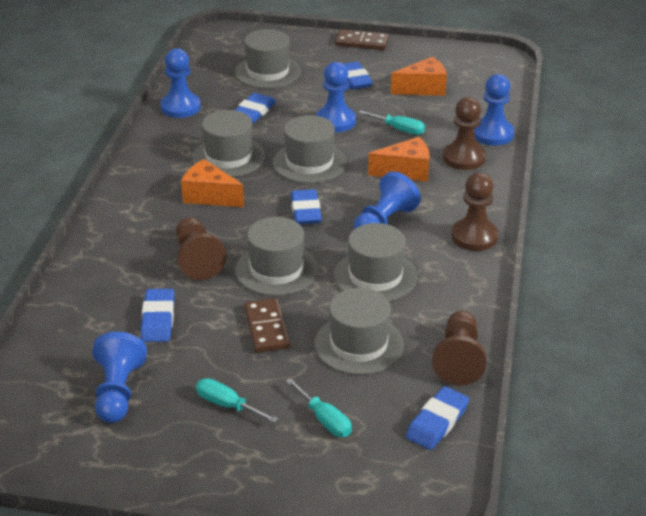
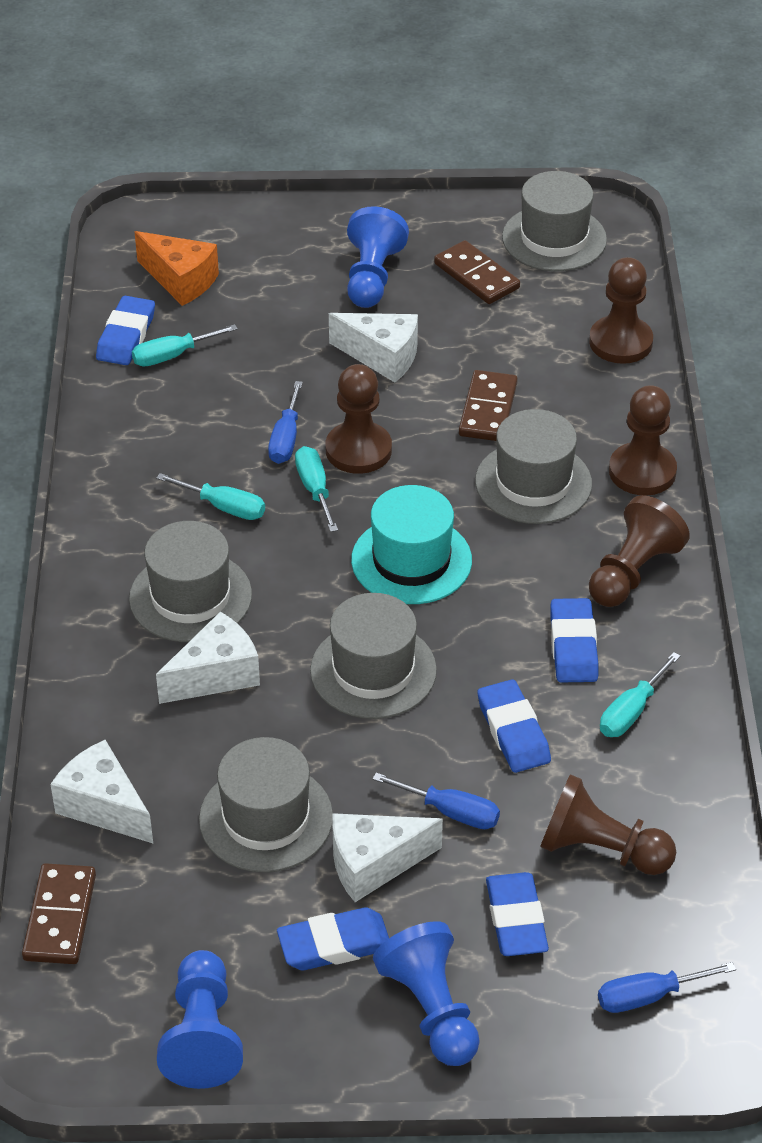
blue pawn: [92,332,147,423] [160,48,201,118] [316,62,356,132] [354,171,421,229] [474,74,514,145] = 5 -> [157,950,243,1089] [347,206,409,308] [373,921,480,1066] = 3
blue screwdriver: none = 0 -> [268,381,303,464] [373,773,500,829] [598,962,736,1013] = 3
brown domino: [244,298,290,353] [335,29,389,50] = 2 -> [22,863,96,964] [434,240,520,304] [459,370,518,441] = 3
brown pawn: [176,217,227,280] [432,311,487,386] [443,97,486,170] [451,172,498,251] = 4 -> [326,364,392,474] [540,774,676,875] [589,257,653,364] [589,495,690,607] [609,385,677,496] = 5
grey hat: [192,110,265,177] [235,29,301,89] [235,217,318,296] [273,115,346,183] [314,288,404,375] [334,223,417,302] = 6 -> [129,521,252,642] [199,737,333,873] [310,593,437,719] [475,409,592,524] [502,171,607,271] = 5
orange cheese: [181,159,244,207] [368,137,430,182] [391,57,447,96] = 3 -> [134,231,219,306] = 1
turquoise hat: none = 0 -> [351,485,472,604] = 1
turquoise screwdriver: [196,378,278,423] [286,378,352,437] [359,110,425,135] = 3 -> [132,324,238,367] [156,473,265,520] [295,446,338,532] [600,652,681,737] = 4
white cheese: none = 0 -> [50,740,153,843] [156,612,260,704] [329,313,418,382] [333,813,443,902] = 4

